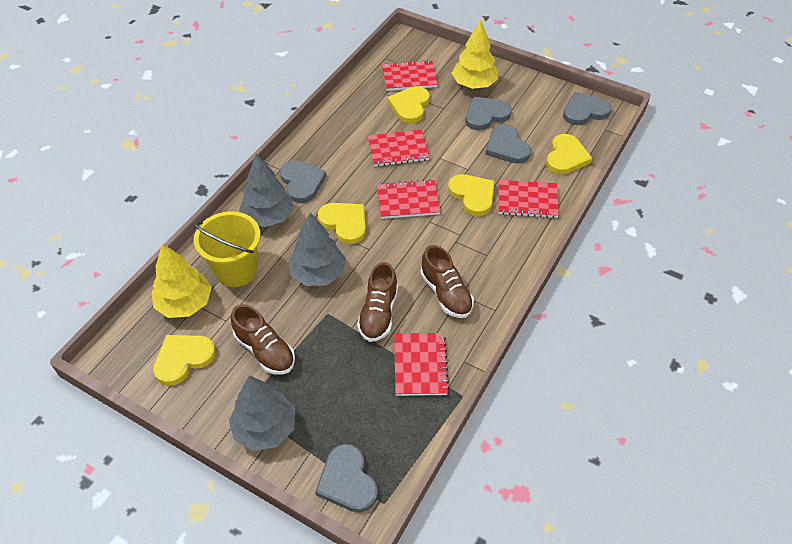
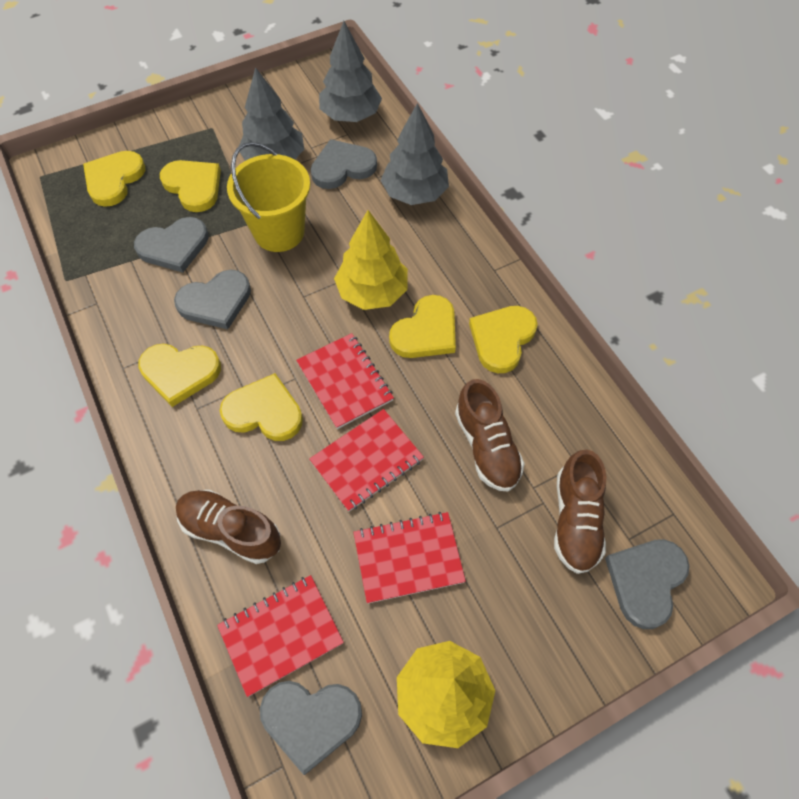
red notebook: [368,129,429,167] [377,179,440,219] [382,60,438,91] [394,333,449,396] [498,180,559,218] = 5 -> [217,575,344,697] [296,333,394,429] [309,409,424,512] [353,512,466,604] = 4
yellow heart: [153,335,216,386] [318,203,366,244] [387,86,430,124] [448,174,495,216] [546,134,592,175] = 5 -> [83,151,145,207] [138,344,221,407] [160,160,221,212] [220,373,303,441] [389,295,456,358] [469,306,538,373] = 6

